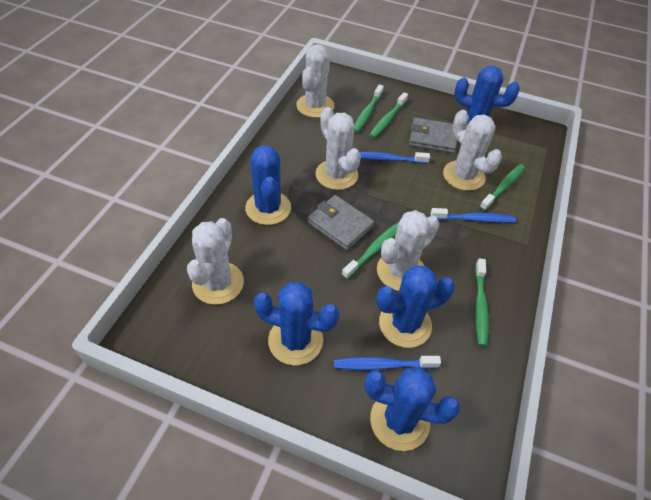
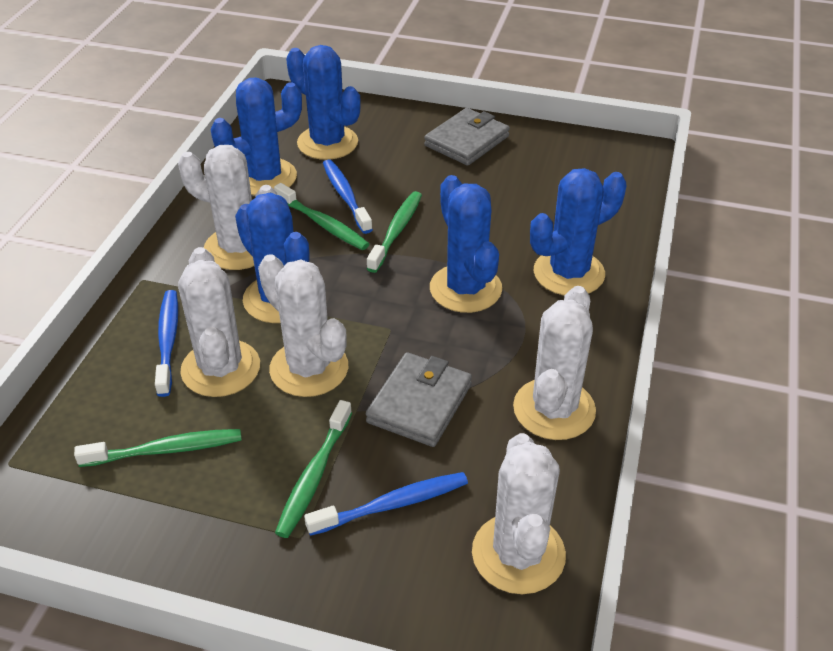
green toothbrush: [342,222,399,279] [354,84,384,133] [369,92,408,139] [475,258,489,347] [480,164,525,211] = 5 -> [74,429,242,467] [274,183,369,250] [275,400,352,538] [366,191,422,273] = 4

